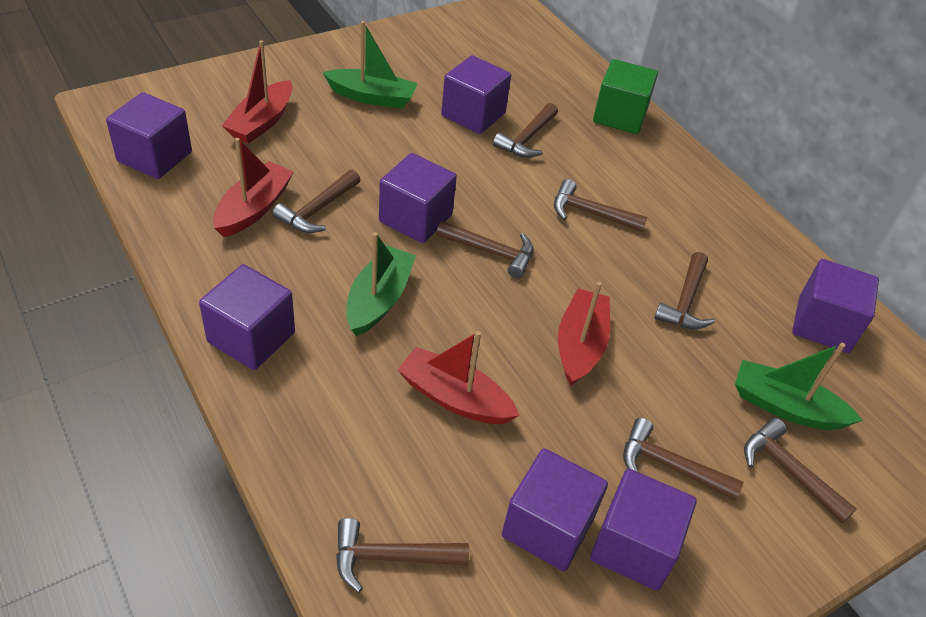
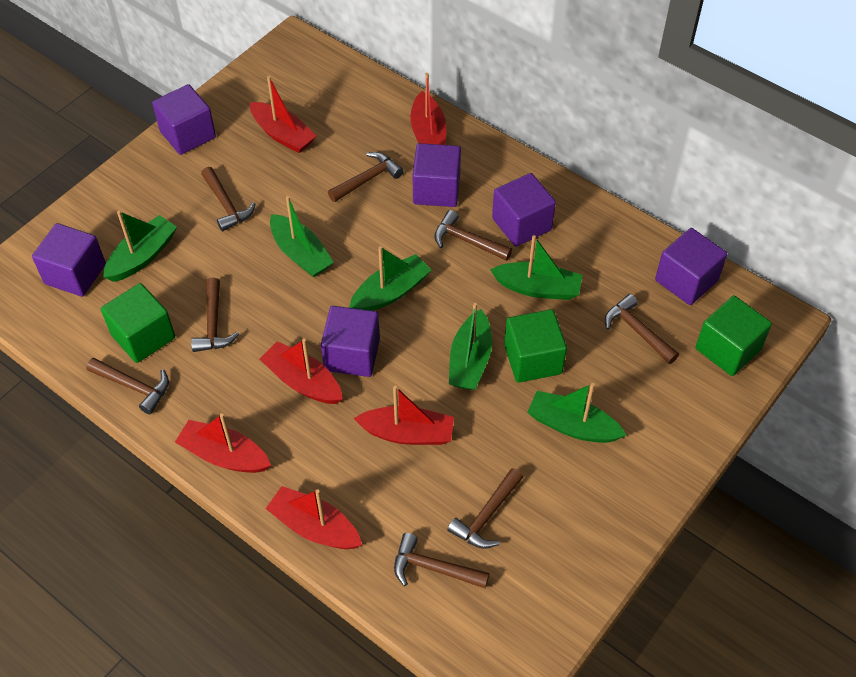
green boat: [323,21,418,108] [346,232,416,336] [735,343,863,430] = 3 -> [103,211,177,282] [270,196,334,277] [349,246,431,311] [449,302,492,390] [490,235,582,300] [527,383,626,443] = 6
green cube: [593,59,658,134] = 1 -> [101,283,175,363] [504,309,567,383] [695,295,772,376] = 3
purple cube: [106,92,192,179] [199,264,295,370] [379,153,457,243] [441,55,511,134] [502,448,608,571] [590,469,697,590] [792,259,879,353] = 7 -> [32,223,106,297] [152,84,216,155] [321,306,380,377] [413,143,461,207] [492,173,556,247] [655,228,727,305] = 6
red boat: [213,138,294,237] [222,40,292,144] [397,331,520,424] [558,282,610,386] = 4 -> [175,414,271,473] [250,76,316,153] [260,339,343,404] [266,486,362,549] [354,386,454,445] [410,73,446,145] = 6

